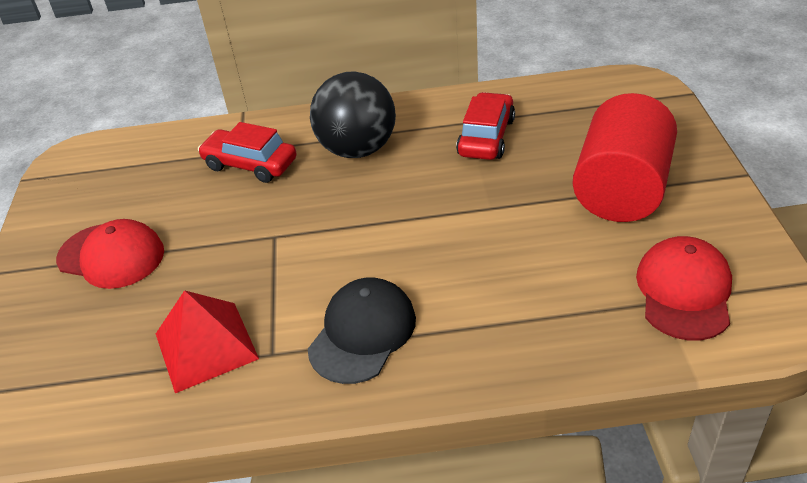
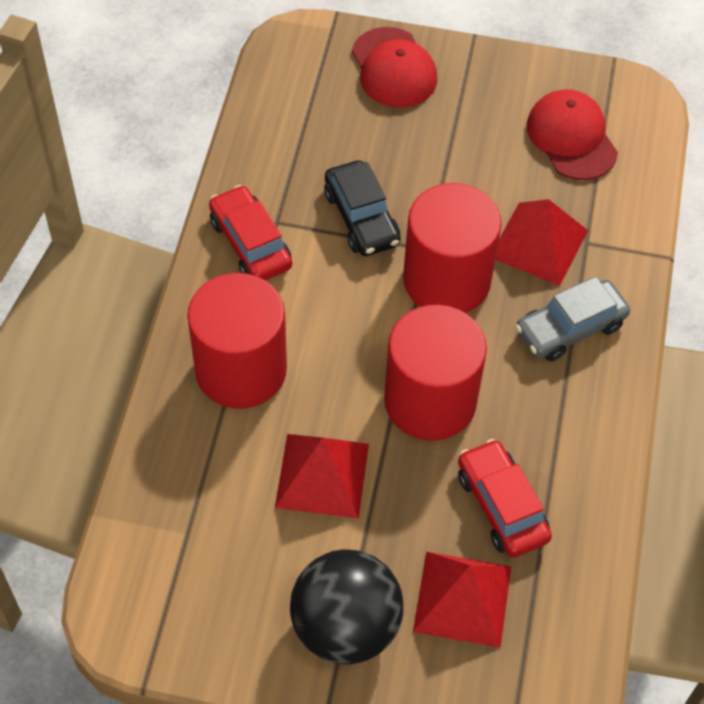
black cap: [308,277,416,384] = 1 -> none = 0
black car: none = 0 -> [324,160,401,256] = 1
grey car: none = 0 -> [515,276,630,361] = 1
red cylinder: [572,93,677,222] = 1 -> [187,273,287,409] [384,305,487,441] [403,183,502,313] = 3
red pyramid: [156,290,259,393] = 1 -> [275,434,369,519] [413,552,512,648] [495,199,588,286] = 3

